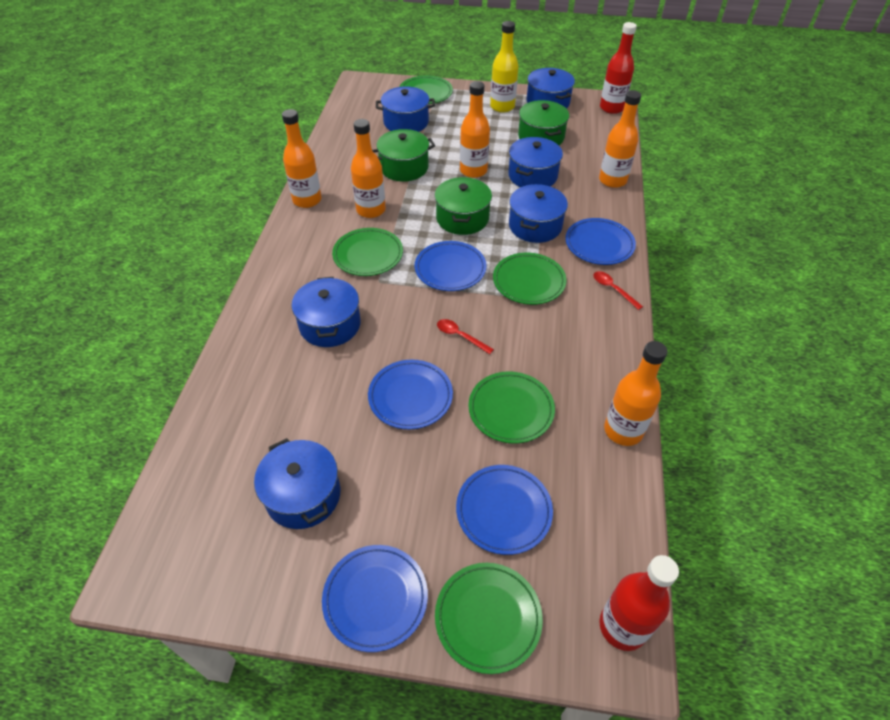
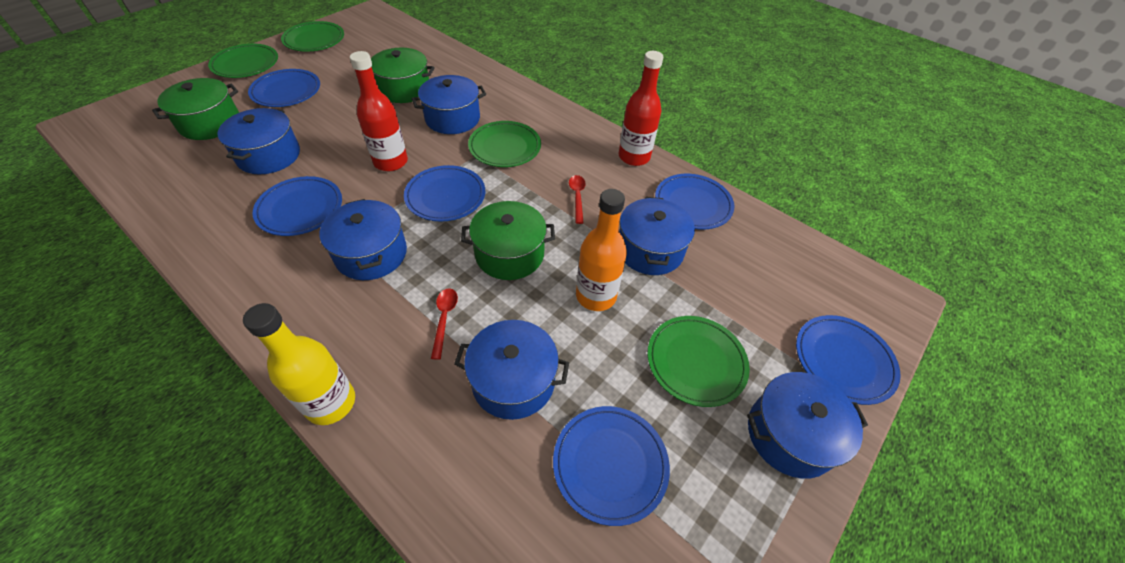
blue plate: [322,545,428,652] [368,360,453,429] [415,241,487,291] [456,465,553,555] [565,218,636,265] = 5 -> [248,69,320,107] [253,176,342,236] [404,165,485,222] [553,406,670,526] [655,174,734,229] [796,315,901,405] = 6
green plate: [332,228,403,276] [399,76,453,104] [435,563,543,674] [468,371,555,444] [493,253,566,305] = 5 -> [208,44,278,78] [281,21,344,52] [468,121,541,167] [647,316,750,407] = 4
orange bottle: [282,109,321,208] [351,119,386,218] [460,81,490,178] [599,90,641,188] [604,341,667,446] = 5 -> [576,189,627,311] = 1

